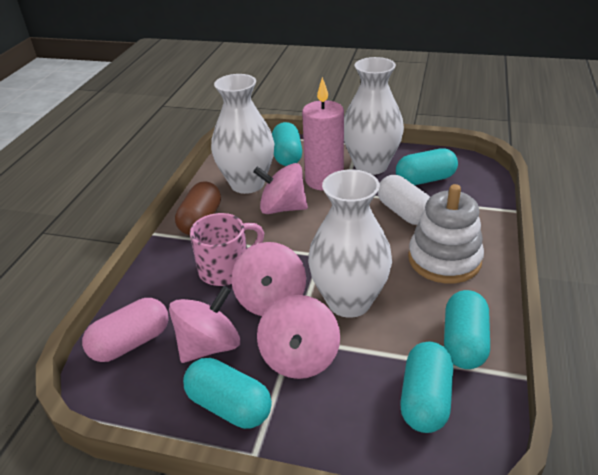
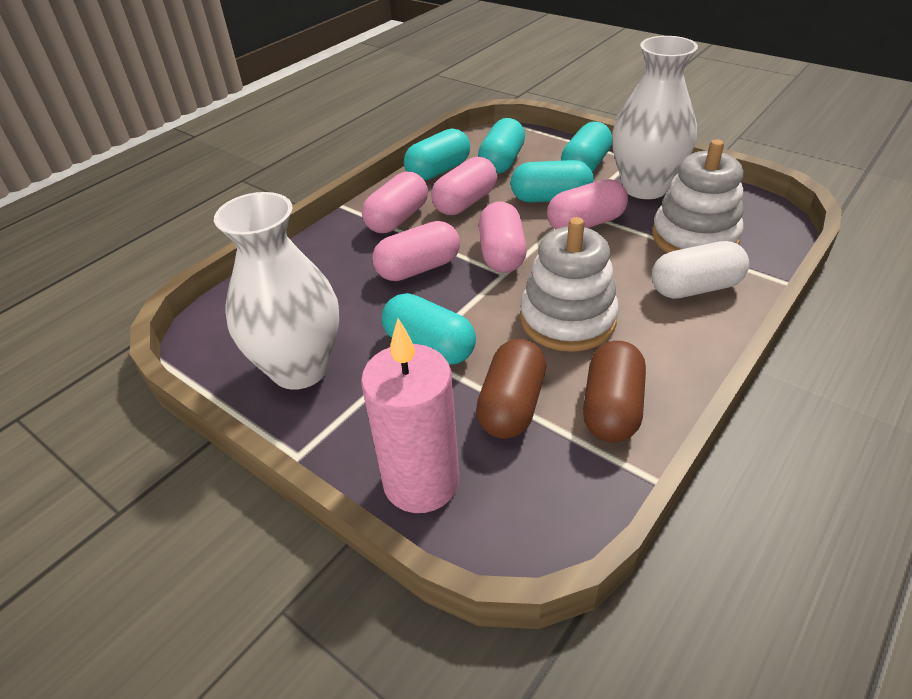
brown capsule: [175,181,221,235] = 1 -> [476,339,546,439] [583,341,646,443] = 2
pink capsule: [82,298,169,362] = 1 -> [362,172,428,233] [372,221,460,281] [431,157,497,215] [479,201,527,273] [547,179,628,230] = 5
pink mug: [190,213,264,286] = 1 -> none = 0
pink spinning top: [169,286,240,363] [231,242,306,316] [253,163,308,214] [257,295,340,379] = 4 -> none = 0
white stacking toy: [408,184,484,284] = 1 -> [520,217,619,352] [652,139,743,253] = 2
white vase: [211,74,275,194] [308,169,392,318] [344,57,404,175] = 3 -> [214,192,339,390] [612,36,698,199] = 2

